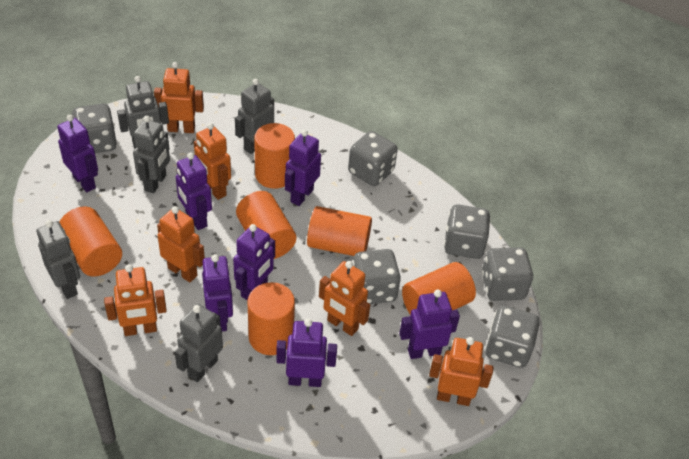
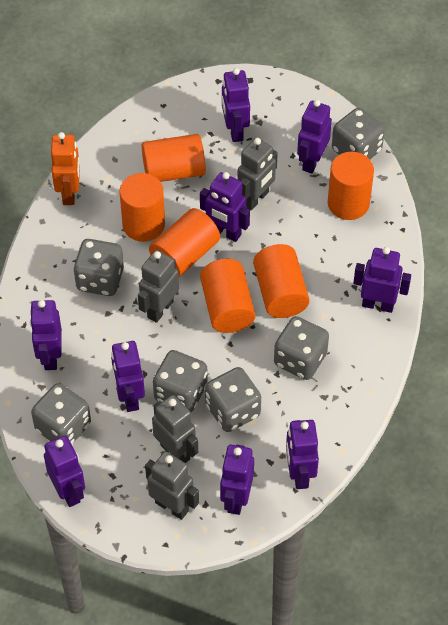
grey robot: [37,220,80,299] [117,76,169,149] [133,116,170,193] [175,304,223,382] [235,79,274,154] = 5 -> [138,250,179,323] [145,451,199,520] [152,395,198,463] [237,138,278,210] = 4
orange robot: [104,264,167,336] [154,62,204,133] [157,206,205,282] [194,123,231,200] [319,261,370,336] [429,337,494,406] = 6 -> [51,132,80,205] = 1
purple robot: [57,115,98,192] [176,152,212,230] [202,254,233,331] [233,224,275,301] [276,319,337,387] [285,130,321,206] [399,289,460,359] = 7 -> [30,300,62,370] [44,436,85,507] [111,341,145,412] [200,172,250,242] [220,445,254,515] [222,68,250,142] [286,420,319,489] [297,100,332,174] [353,247,411,313] = 9

